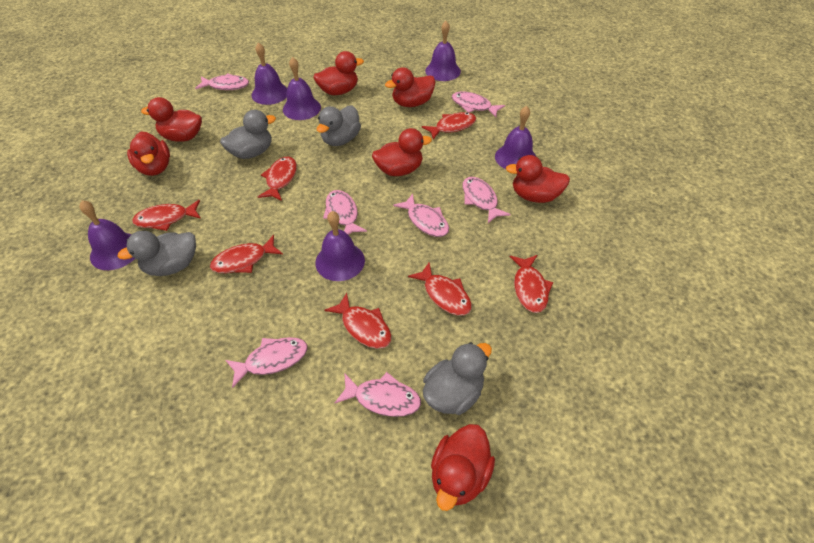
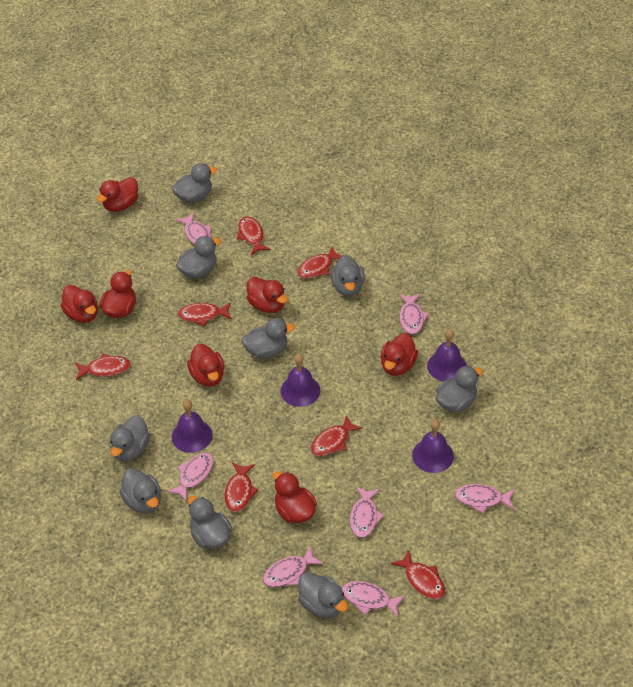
grey duck: [117,231,196,276] [220,110,276,159] [317,105,361,146] [423,342,492,415] = 4 -> [110,415,150,461] [120,468,161,513] [172,163,217,203] [176,236,221,279] [188,496,232,549] [241,318,295,359] [298,572,348,619] [331,255,365,297] [436,366,483,412] = 9
purple bell: [79,200,135,270] [251,42,287,105] [283,57,321,120] [315,211,365,281] [425,21,461,81] [495,106,536,169] = 6 -> [172,400,213,453] [281,354,320,407] [412,419,454,473] [427,329,467,381] = 4

